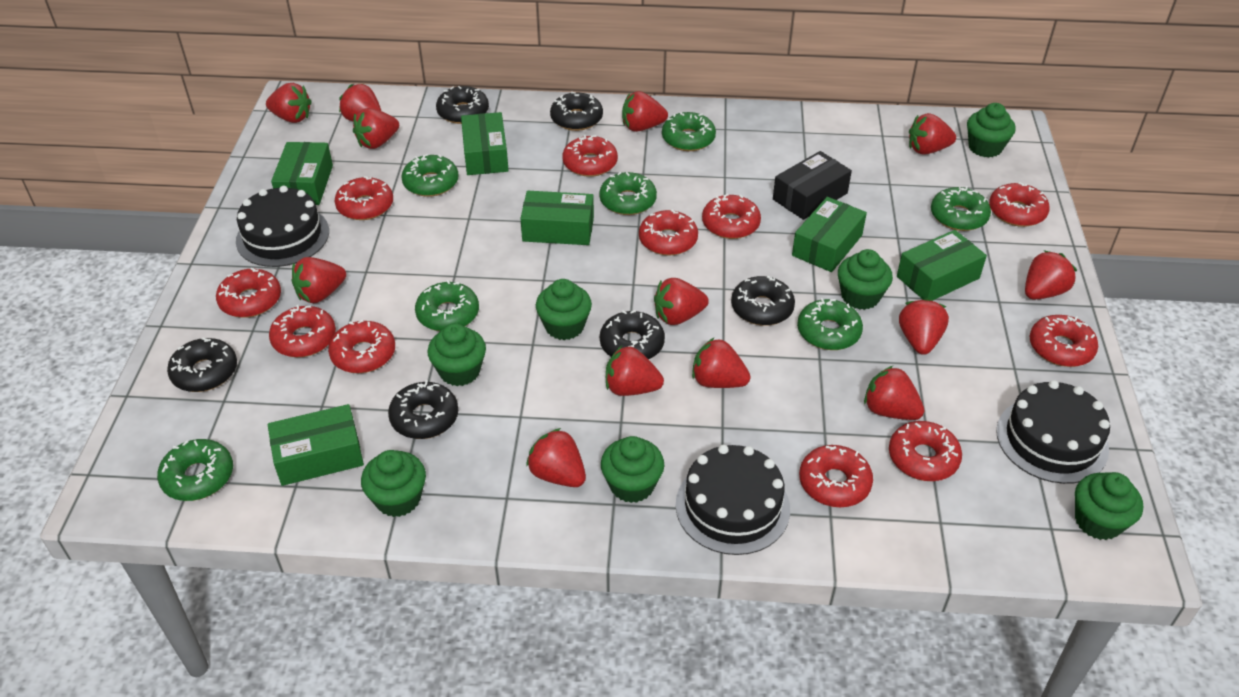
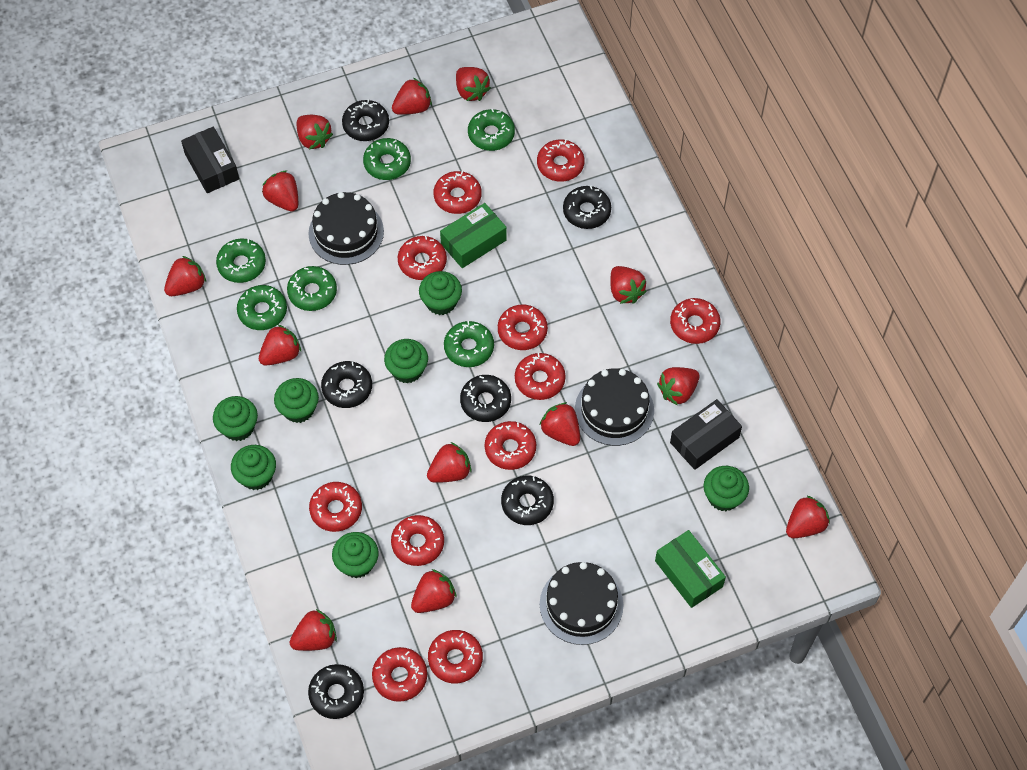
black box: [773,151,852,220] = 1 -> [181,127,239,193] [670,399,742,470] = 2
green box: [268,404,364,486] [271,142,333,205] [461,112,509,175] [520,191,594,245] [792,197,867,272] [897,230,987,301] = 6 -> [440,203,507,268] [655,530,726,608] = 2
green donut: [157,439,233,501] [401,154,458,197] [415,280,479,331] [599,172,657,215] [662,112,716,151] [797,298,863,350] [931,186,991,231] = 7 -> [216,238,266,283] [237,285,287,330] [287,266,337,311] [363,138,411,180] [444,321,494,367] [468,109,515,151] = 6

